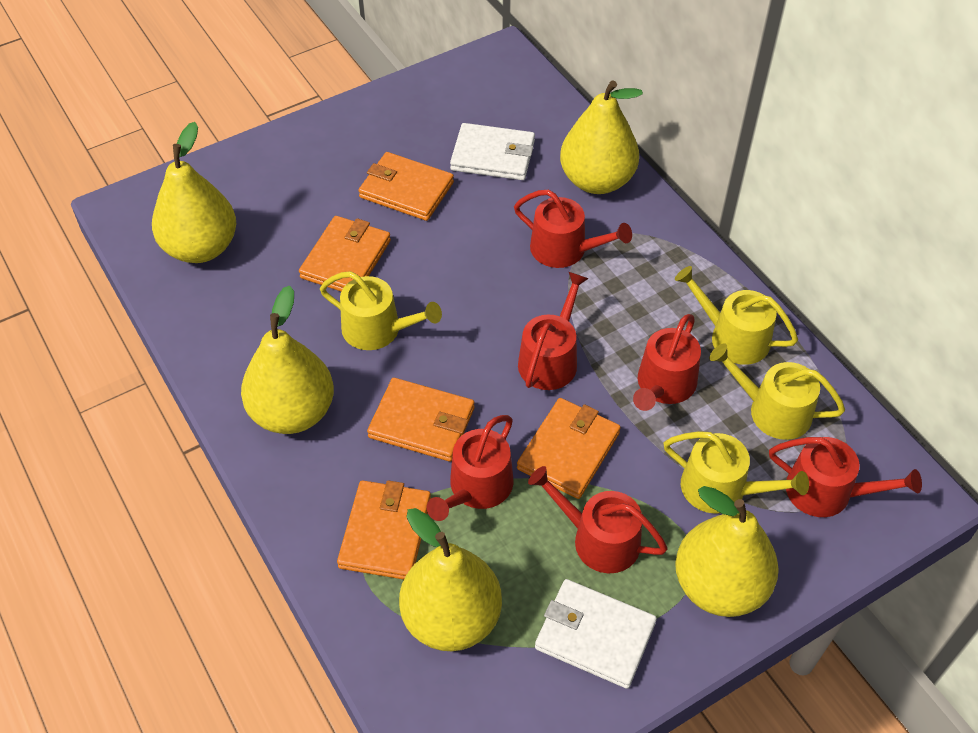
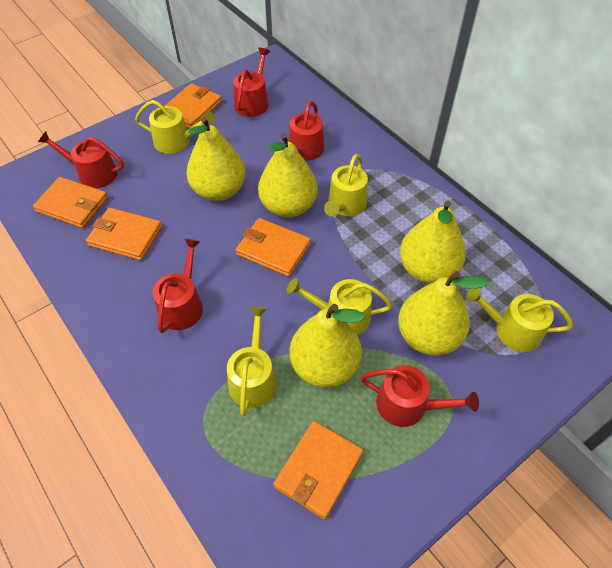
red watering can: [427,415,514,521] [514,190,632,268] [518,272,589,390] [528,466,668,573] [633,314,701,411] [769,437,922,517] = 6 -> [38,131,124,188] [153,239,203,333] [233,48,270,117] [288,101,324,161] [360,365,479,427] = 5
white wallet: [450,123,535,180] [535,579,657,689] = 2 -> none = 0
yellow watering can: [320,271,442,350] [664,431,809,514] [675,266,798,365] [709,344,845,440] = 4 -> [135,100,215,154] [227,307,277,416] [287,278,393,335] [324,154,368,216] [466,288,573,352] = 5

